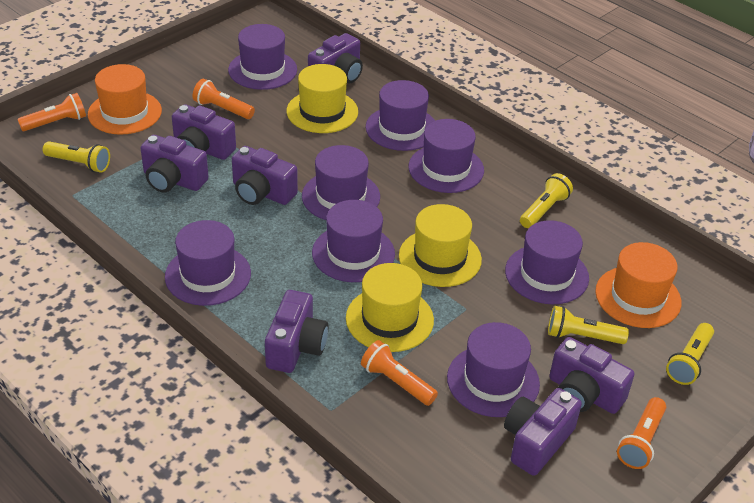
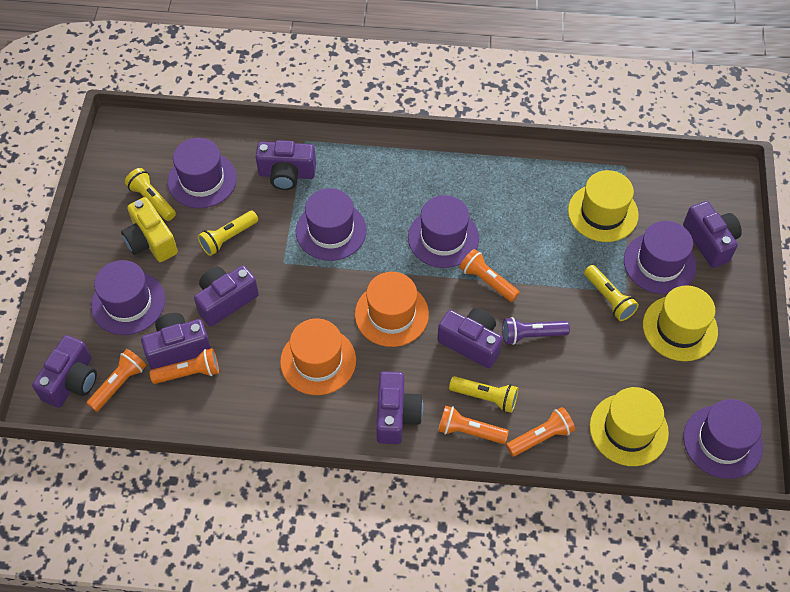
orange flashlight: [17,93,86,131] [193,79,255,119] [361,340,438,406] [617,397,666,469] = 4 -> [87,349,146,412] [149,348,219,384] [438,405,509,444] [460,249,520,302] [506,407,575,456] = 5
purple flashlight: none = 0 -> [502,317,570,345] = 1
purple hat: [165,220,251,306] [228,24,297,90] [302,145,380,220] [312,200,395,282] [365,80,435,151] [408,119,484,193] [447,322,540,417] [505,220,589,304] = 8 -> [91,260,165,335] [168,138,237,208] [296,188,367,261] [408,195,479,268] [624,221,696,294] [683,399,763,479] = 6
yellow camera: none = 0 -> [121,197,178,262] = 1

